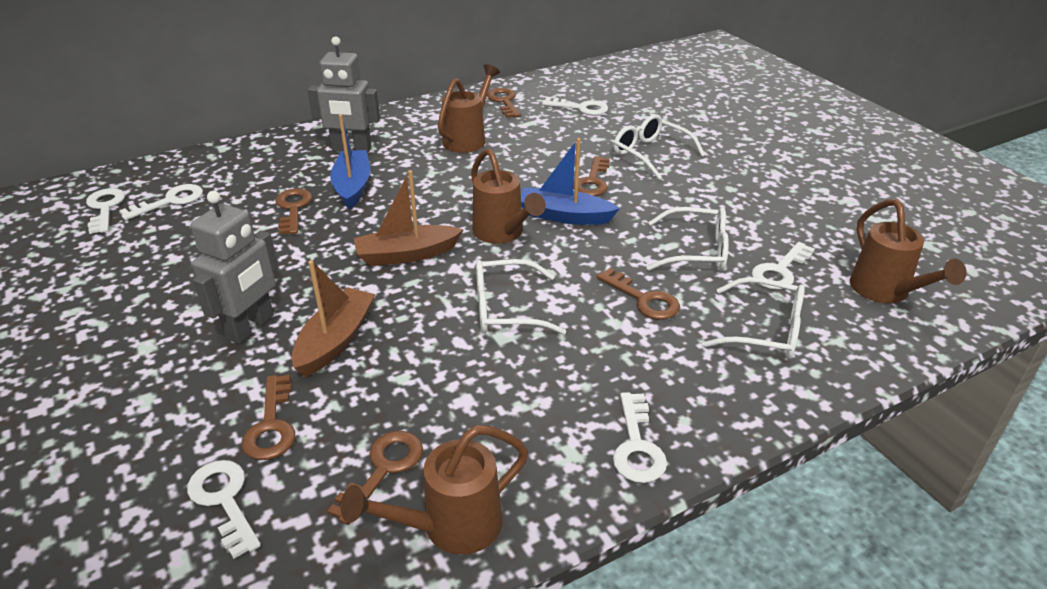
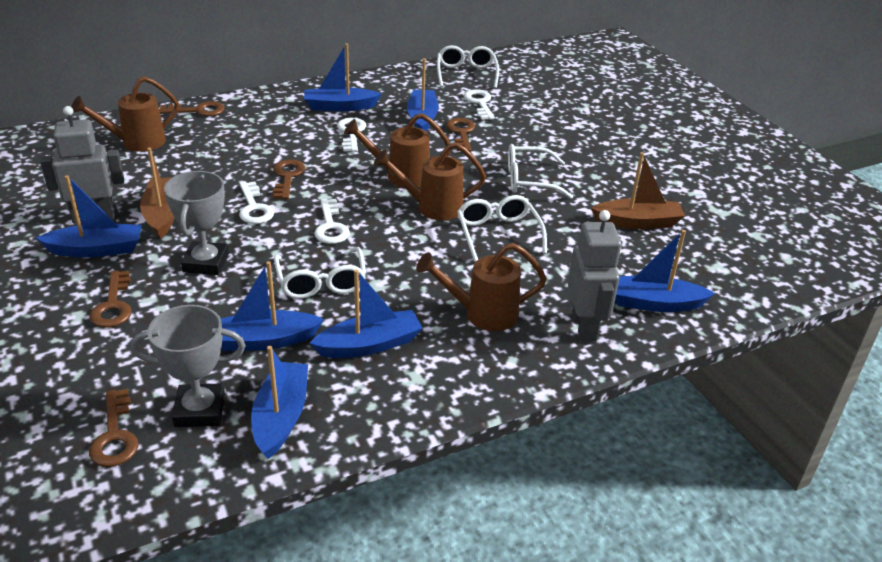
blue boat: [330,114,370,209] [521,138,620,225] = 2 -> [36,175,142,257] [220,261,324,351] [251,346,308,459] [304,43,382,111] [310,270,423,358] [407,58,439,132] [615,230,715,312] = 7
brown key: [242,375,295,460] [276,189,312,235] [328,431,423,525] [487,88,521,118] [573,156,610,196] [597,268,680,320] = 6 -> [89,389,139,467] [90,271,132,328] [159,101,225,116] [273,159,305,199] [446,118,475,152] = 5
grey trophy: none = 0 -> [131,305,246,427] [164,171,229,275] = 2
white key: [86,188,125,234] [119,184,203,220] [187,460,261,559] [542,97,608,115] [613,392,667,483] [752,242,815,290] = 6 -> [239,182,274,224] [314,199,350,244] [337,118,366,152] [464,89,495,120] = 4

